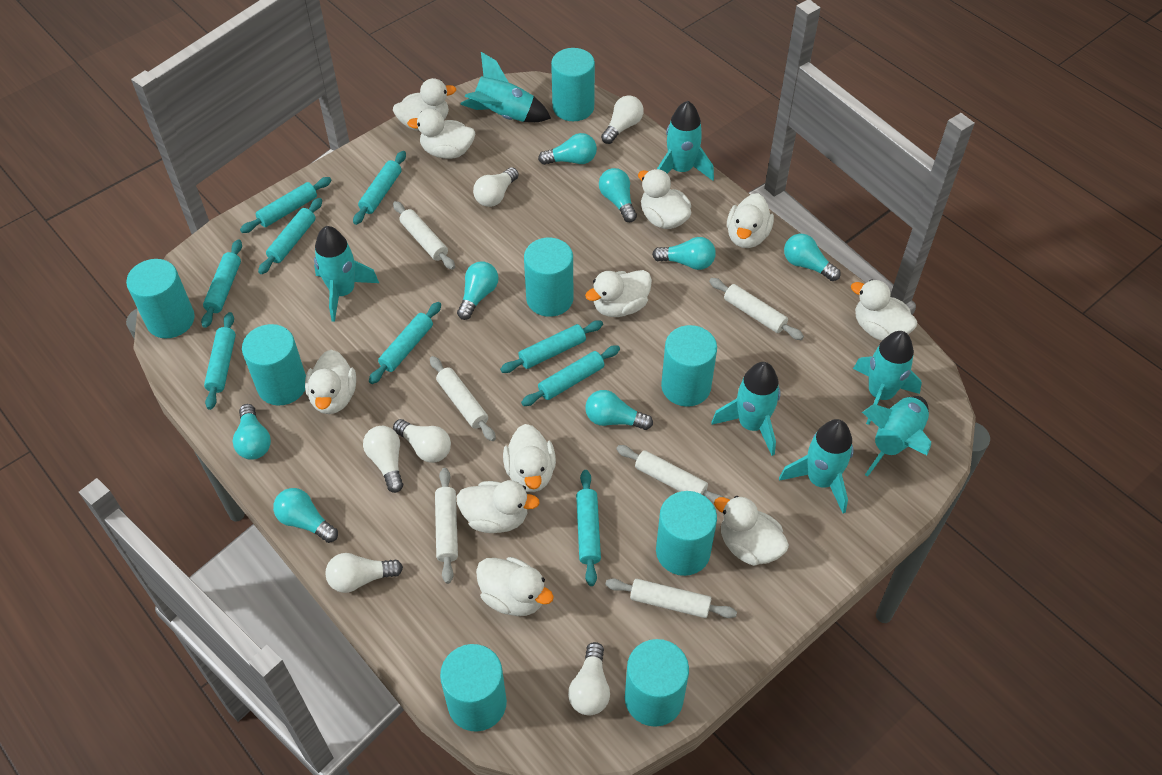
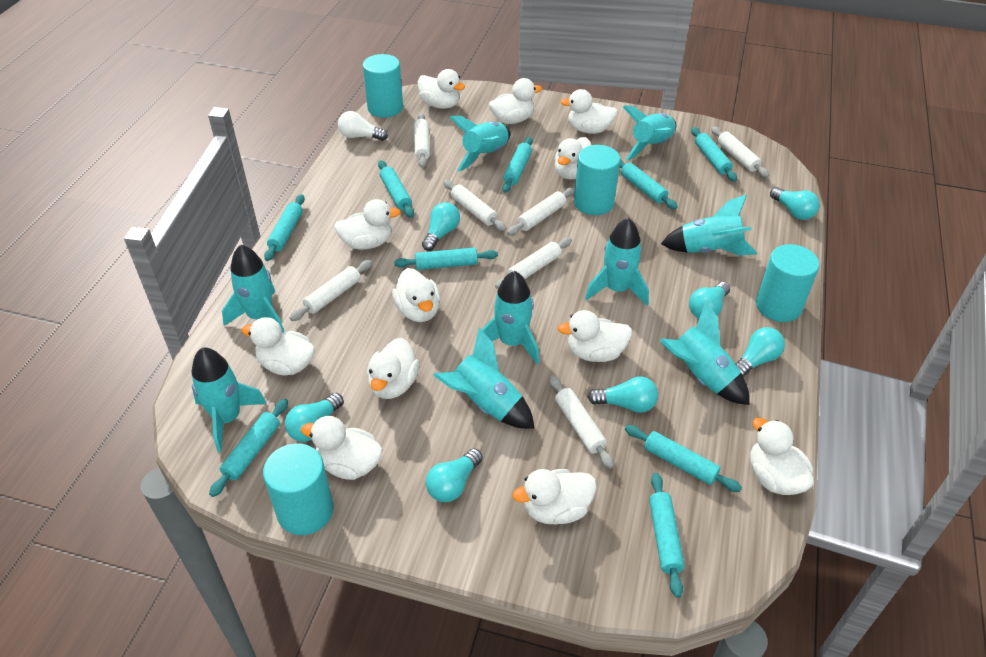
turquoise cylinder: [126,259,195,338] [242,324,306,406] [440,644,507,732] [524,238,573,317] [551,48,595,121] [625,639,689,727] [656,491,717,576] [661,325,717,407] = 8 -> [263,443,333,535] [363,54,403,118] [574,145,620,215] [756,244,819,322] = 4
turquoise light bulb: [233,404,271,460] [273,488,338,543] [457,261,498,320] [538,133,597,165] [585,390,653,430] [599,168,637,222] [652,237,716,270] [784,234,840,281] = 8 -> [285,393,344,442] [422,202,460,251] [426,448,483,502] [588,377,658,413] [689,282,730,318] [735,327,785,377] [770,187,820,220] = 7
turquoise rocket: [314,226,379,322] [460,52,551,122] [657,101,714,181] [712,362,781,456] [779,419,853,514] [853,331,922,425] [862,396,931,477] = 7 -> [191,347,267,452] [222,245,284,333] [433,327,535,429] [449,116,511,171] [482,271,539,364] [585,218,649,305] [623,105,676,161] [660,302,749,405] [661,194,757,256] = 9
white duck: [305,350,356,414] [393,78,456,131] [407,109,475,159] [457,480,540,533] [476,557,554,616] [503,424,556,492] [585,270,652,317] [638,169,691,229] [714,496,789,566] [727,193,774,248] [851,279,917,341] = 11 -> [242,317,315,376] [301,416,383,480] [334,199,401,250] [367,338,419,399] [392,268,440,322] [418,69,465,109] [489,78,542,124] [512,469,597,524] [555,137,591,179] [558,310,632,362] [560,89,618,134] [750,418,814,495] = 12
white light bulb: [326,553,403,593] [363,426,403,493] [393,419,451,463] [473,167,519,207] [568,642,610,715] [601,95,643,144] = 6 -> [338,111,388,141] = 1
white rolling pin: [393,201,455,270] [430,356,496,441] [435,468,458,584] [605,578,737,618] [616,445,723,503] [709,278,804,340] = 6 -> [290,260,372,321] [414,113,430,168] [443,180,507,231] [495,237,572,289] [507,187,575,236] [550,375,614,469] [711,126,769,178] = 7

